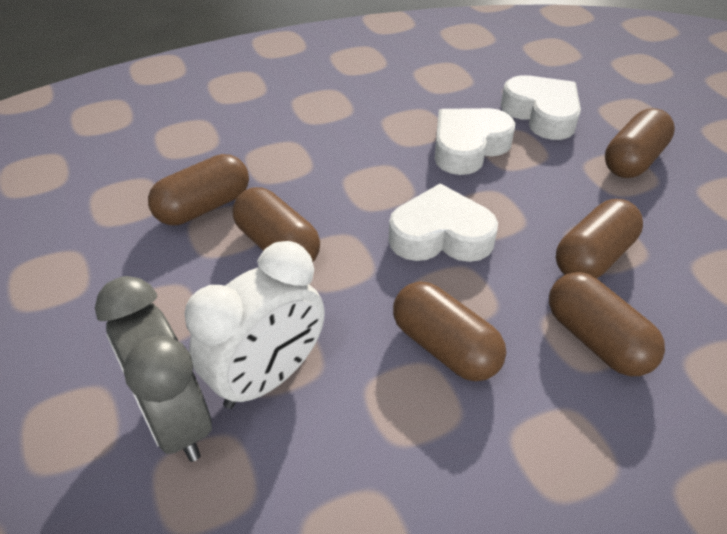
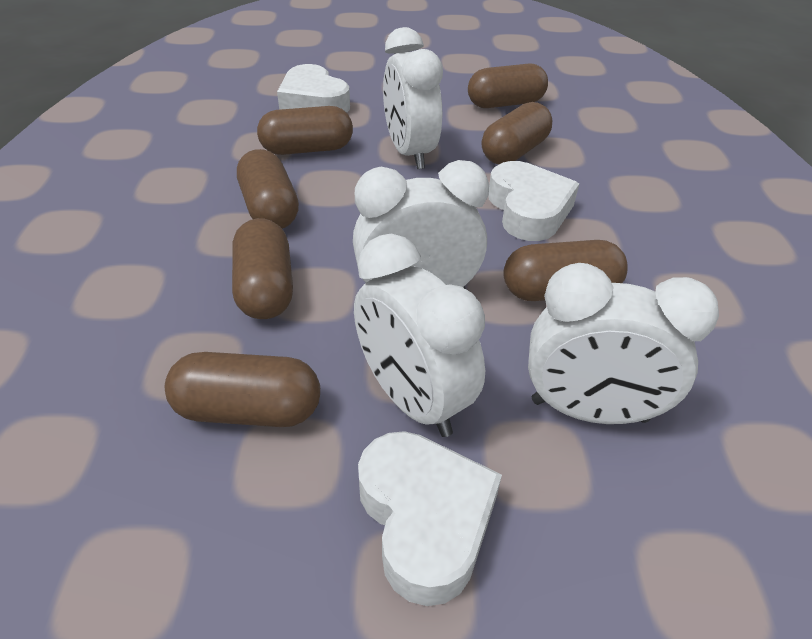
brown capsule: [148,154,249,226] [233,187,320,262] [393,281,506,381] [549,272,665,376] [556,199,643,279] [605,108,675,178] = 6 -> [165,352,320,427] [232,218,293,319] [237,149,299,229] [257,106,353,155] [468,63,548,108] [482,102,552,164] [503,240,628,301] = 7
grey clock: [95,276,212,462] = 1 -> none = 0
white clock: [184,241,325,409] = 1 -> [353,160,489,288] [354,234,485,437] [383,27,443,169] [528,263,719,424] = 4

